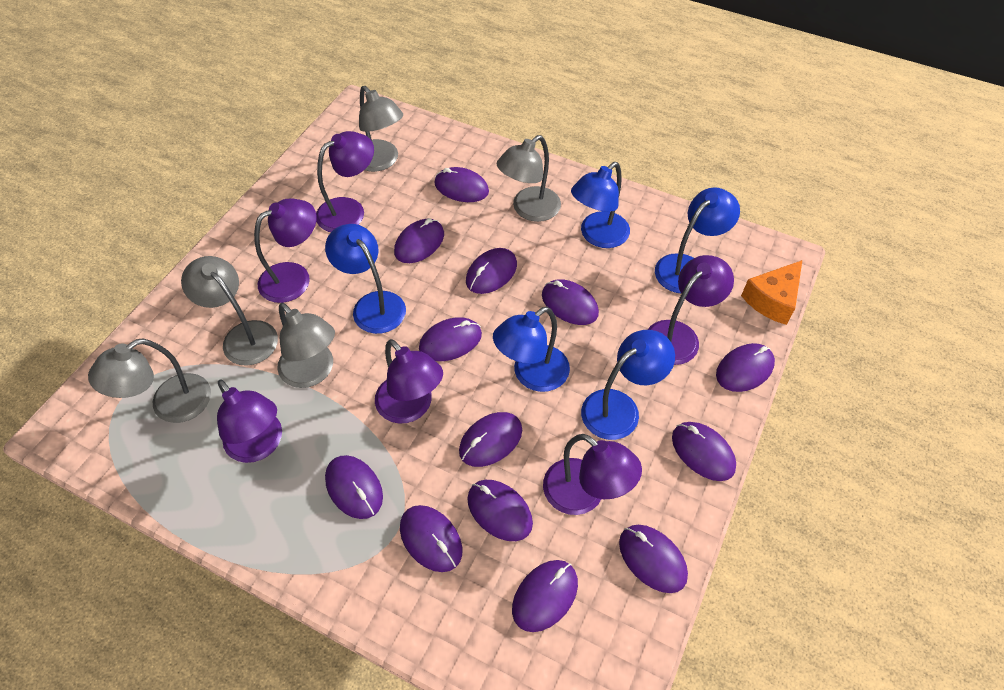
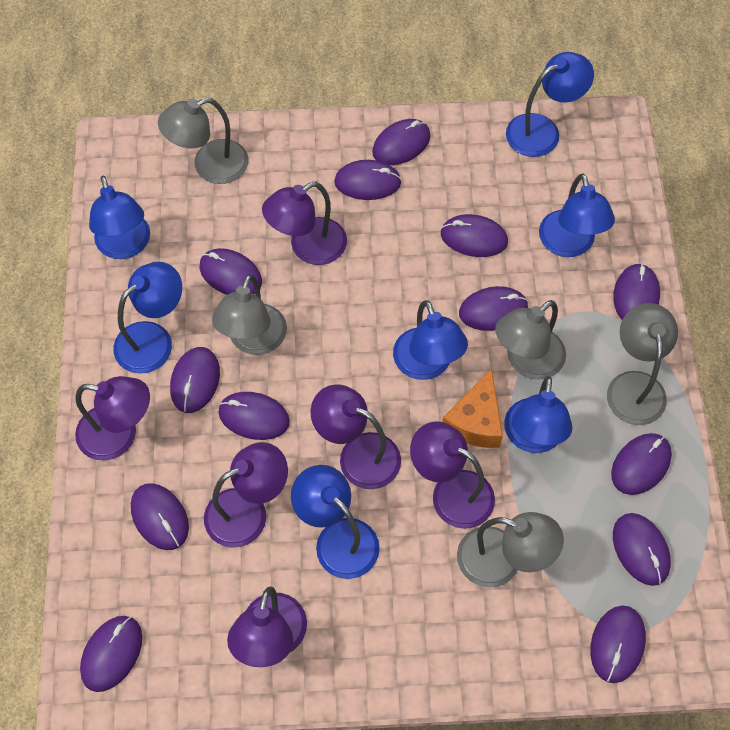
blue lamp: [325,224,406,334] [493,307,570,392] [571,162,630,248] [581,330,675,440] [655,187,740,293] = 5 -> [89,176,150,259] [113,262,182,374] [291,465,380,579] [393,300,468,380] [504,376,572,453] [506,52,594,157] [539,173,615,257] = 7

